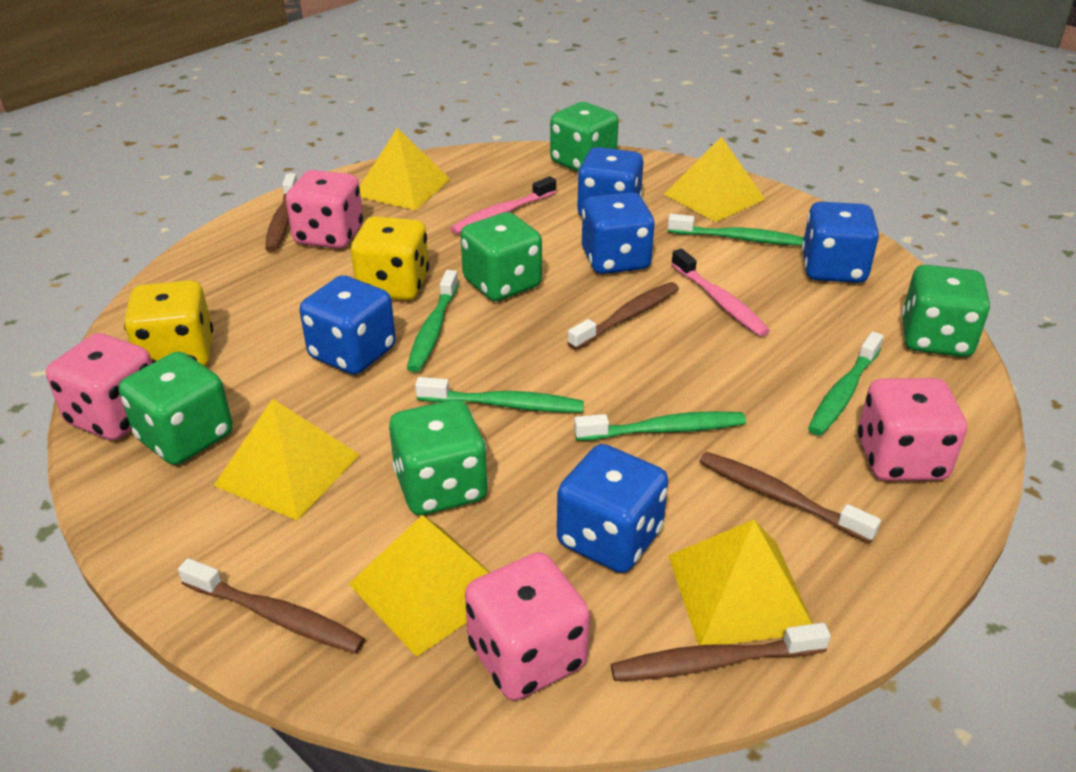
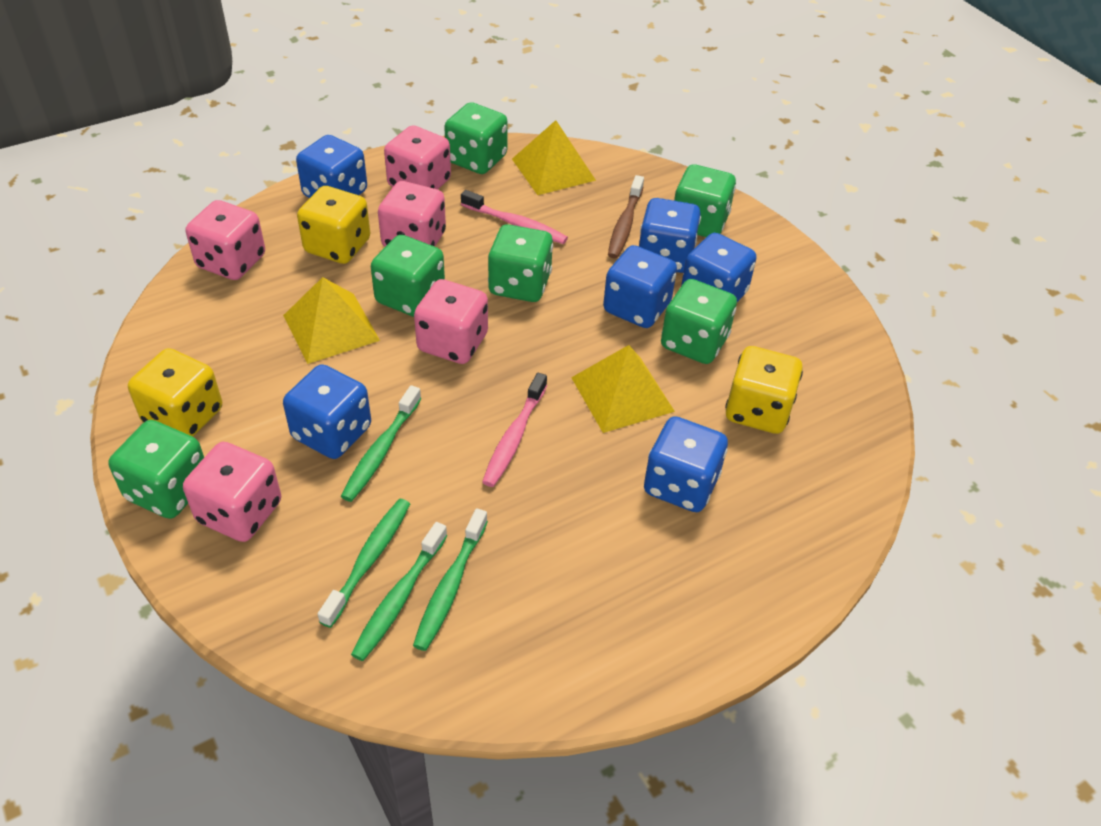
blue dice: [299,275,396,375] [557,444,668,573] [577,147,643,216] [582,192,655,274] [802,202,879,283] = 5 -> [283,364,371,459] [296,135,367,198] [603,245,677,328] [639,198,701,273] [644,416,728,512] [681,233,757,302] = 6
brown toothbrush: [178,558,365,653] [265,173,297,252] [567,282,679,350] [611,623,831,681] [699,452,881,543] = 5 -> [608,175,644,259] = 1
green dice: [119,352,233,465] [389,399,488,515] [461,212,542,301] [550,102,619,172] [902,265,990,357] = 5 -> [108,420,204,519] [371,235,445,317] [444,102,508,174] [488,224,553,302] [661,279,737,364] [674,164,736,237] = 6
green toothbrush: [407,270,458,372] [415,377,584,413] [574,411,746,441] [667,214,804,246] [808,331,884,436] = 5 -> [318,499,410,628] [341,385,422,502] [351,522,447,661] [413,508,488,651] = 4
pink dice: [46,333,152,440] [286,170,363,249] [465,552,590,701] [858,378,967,481] = 4 -> [183,442,281,542] [186,200,265,280] [378,181,446,247] [384,125,451,189] [414,279,488,364] = 5
yellow dice: [124,280,213,366] [351,216,429,300] = 2 -> [128,348,222,437] [297,186,370,264] [725,346,803,434] = 3
yellow pyramid: [213,399,360,521] [349,515,490,657] [360,128,451,210] [664,137,765,222] [668,520,813,645] = 5 -> [283,277,380,364] [512,120,596,195] [571,345,675,433] = 3

